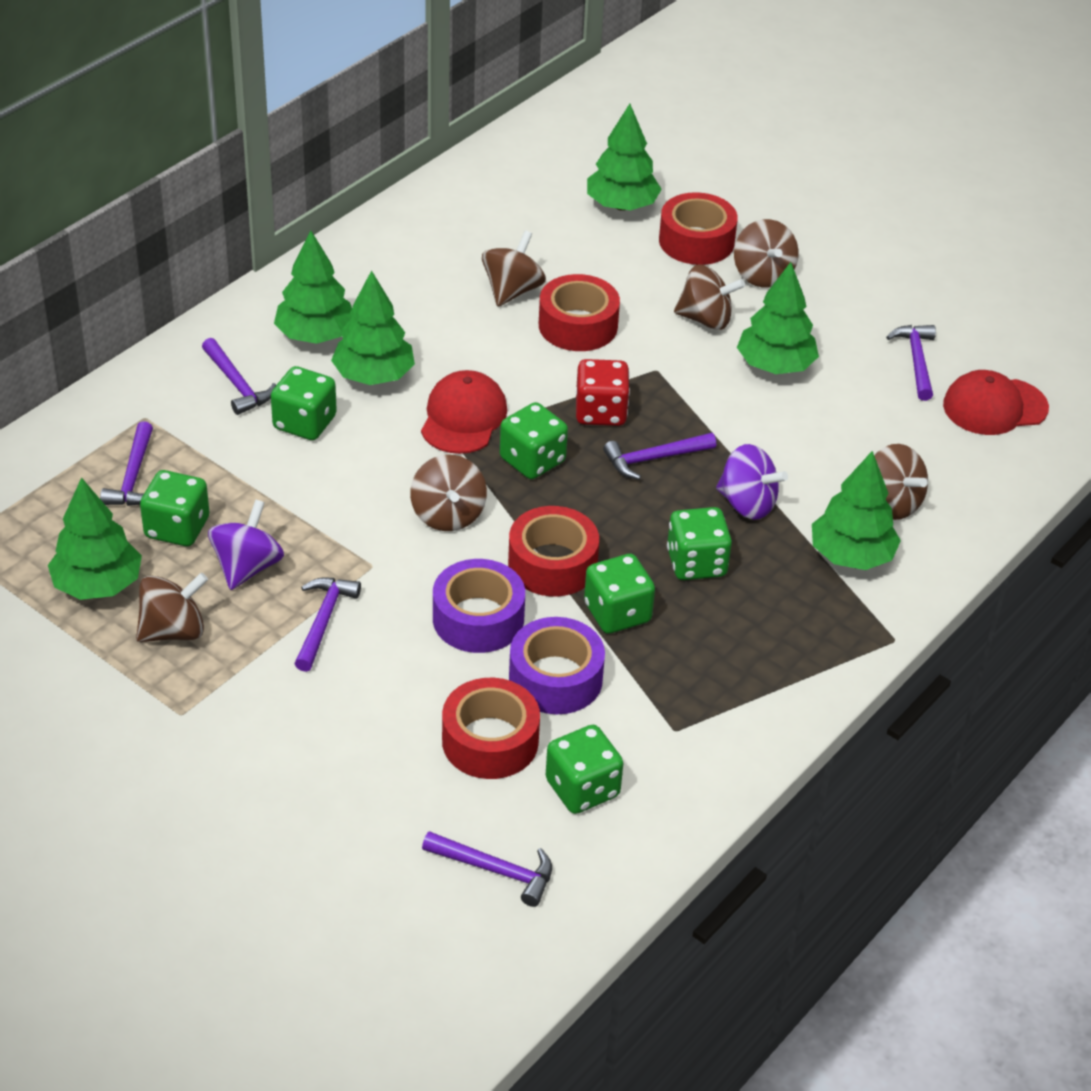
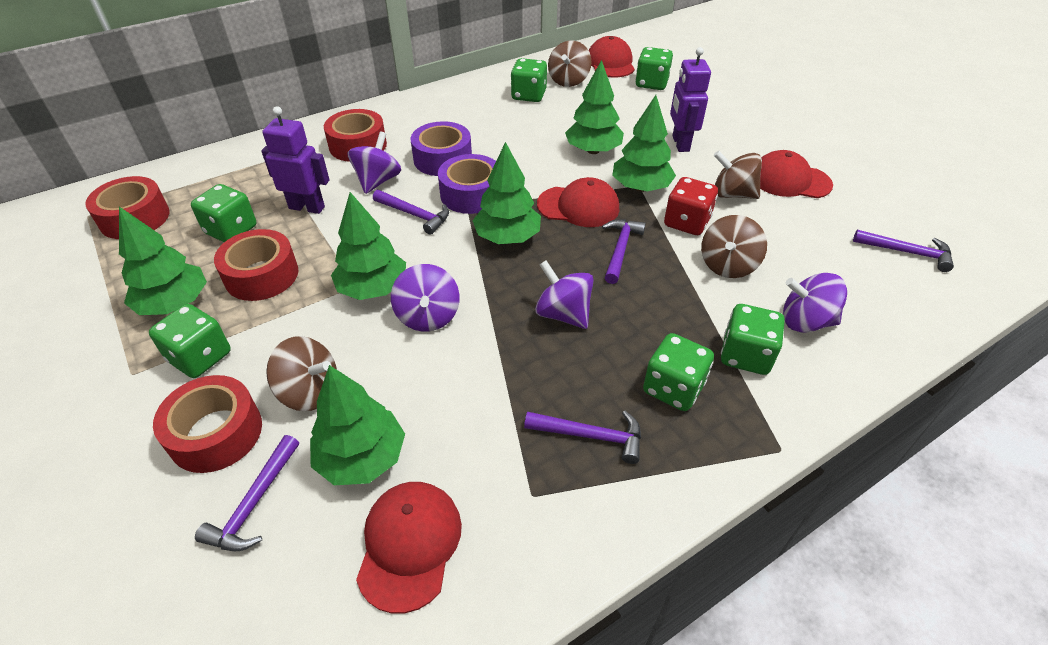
brown spinning top: [136,573,208,642] [410,455,487,531] [482,231,546,307] [674,264,745,330] [734,219,799,288] [874,444,928,520] = 6 -> [266,336,337,411] [548,40,592,87] [701,215,767,278] [714,151,762,199] = 4
purple hammer: [100,421,153,506] [202,338,276,415] [294,578,361,672] [422,831,552,907] [603,433,716,480] [886,325,936,401] = 6 -> [195,435,299,551] [373,190,449,235] [524,411,641,464] [602,220,646,284] [853,230,954,272] = 5
purple robot: none = 0 -> [261,106,330,214] [670,47,711,152] = 2
purple spinning top: [208,500,284,590] [716,444,788,520] = 2 -> [348,131,401,194] [391,264,459,332] [535,260,594,329] [783,273,847,332] = 4
red cap: [421,370,507,454] [943,370,1049,435] = 2 -> [356,482,462,614] [537,177,619,227] [589,36,635,77] [760,150,833,198] = 4

